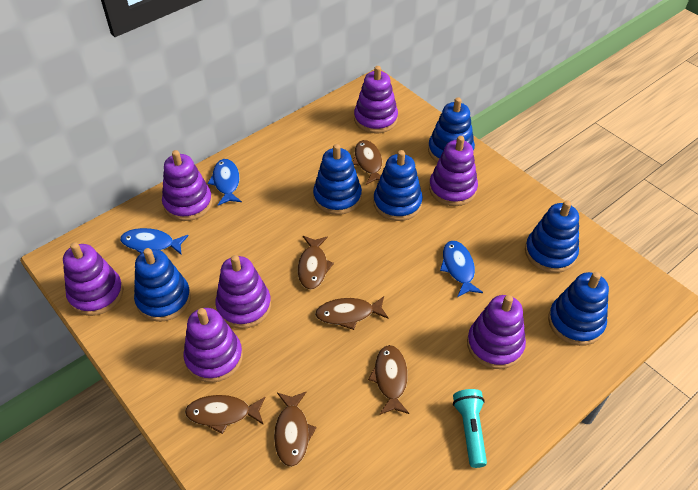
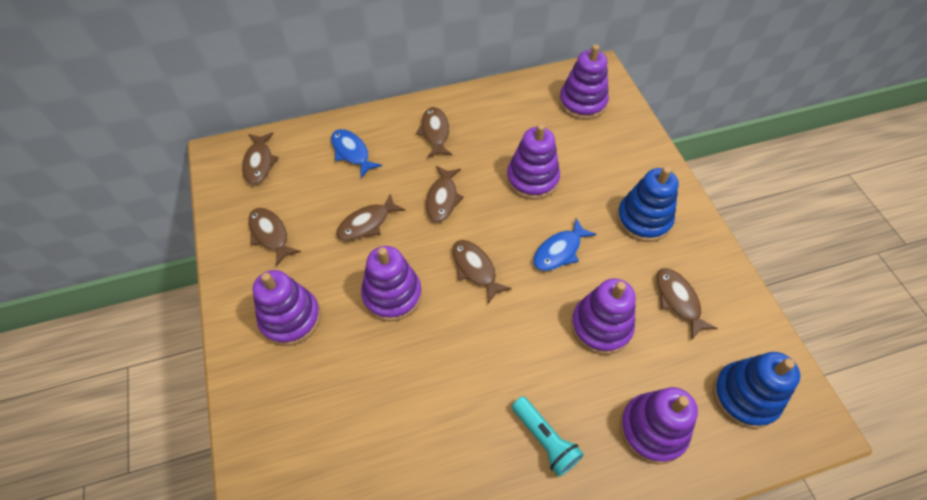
blue fish: [120,228,189,255] [207,159,242,206] [440,241,483,297] = 3 -> [331,129,382,178] [533,218,597,271] = 2
blue stacking toy: [134,248,191,322] [313,144,362,215] [373,150,423,221] [428,97,475,163] [525,200,579,273] [548,272,609,346] = 6 -> [617,166,679,242] [713,352,800,429] = 2
brown fish: [185,395,265,434] [274,391,317,467] [298,236,334,290] [315,296,389,330] [352,140,382,185] [368,345,409,415] = 6 -> [242,133,279,185] [248,208,301,266] [336,194,406,241] [416,107,452,158] [426,166,464,222] [452,240,512,304] [656,268,718,339] = 7
purple stacking toy: [63,242,123,316] [162,150,212,221] [184,308,243,383] [215,255,271,329] [354,66,398,134] [429,136,478,206] [467,295,526,369] = 7 -> [253,270,321,346] [361,246,422,322] [507,124,560,200] [559,44,609,120] [571,278,636,355] [620,387,698,464] = 6

